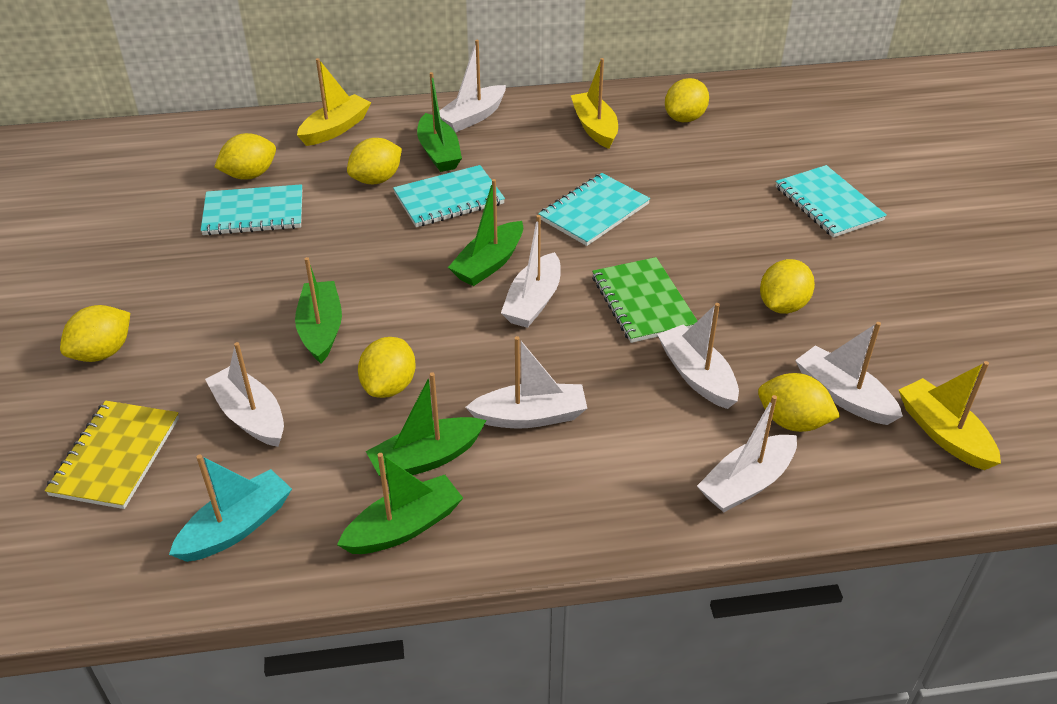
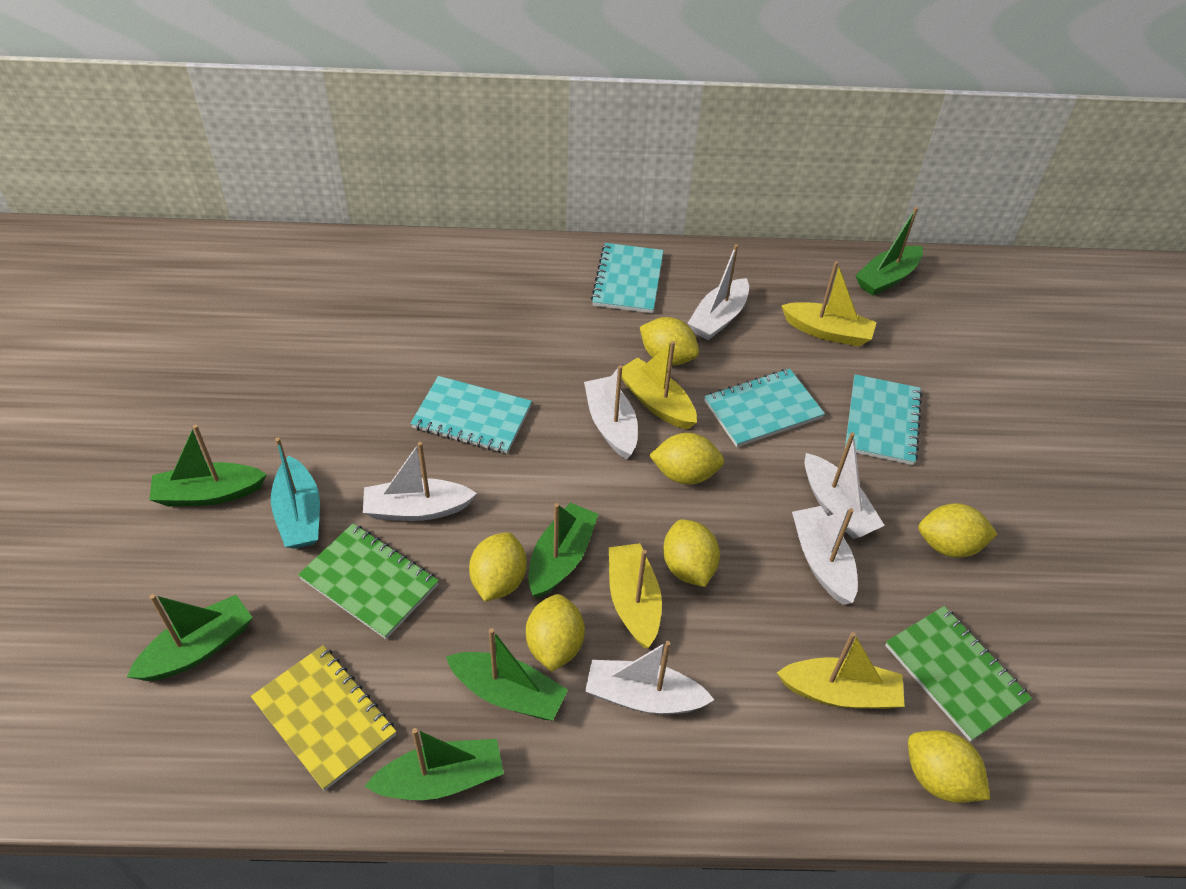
green boat: [295,257,342,364] [337,453,463,554] [366,372,486,480] [417,72,462,172] [448,179,523,286] = 5 -> [127,594,253,681] [149,425,267,506] [365,728,504,800] [446,628,568,720] [529,503,598,598] [855,207,923,296] = 6
green notebook: [592,257,697,343] = 1 -> [298,523,439,639] [885,606,1032,742] = 2
white boat: [205,342,284,447] [439,40,506,132] [466,336,587,429] [501,215,561,328] [657,303,739,409] [697,395,797,512] [795,322,903,425] = 7 -> [363,442,477,521] [584,365,638,459] [585,641,714,714] [687,244,749,340] [792,506,858,605] [805,432,885,539] = 6
yellow boat: [297,58,371,146] [571,58,618,149] [899,361,1001,470] = 3 -> [609,543,662,648] [622,341,697,429] [777,632,905,709] [781,261,877,346] = 4

